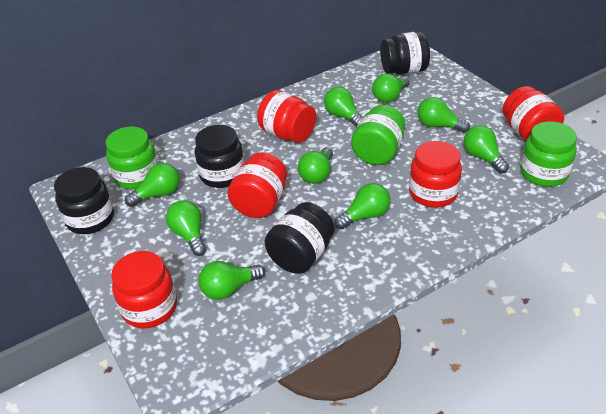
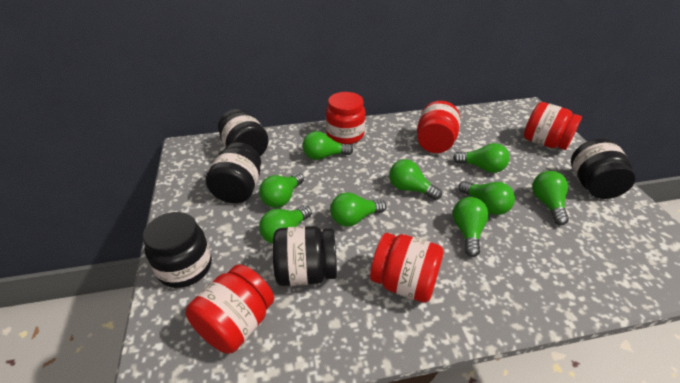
black jar: [54,167,114,234] [195,125,244,188] [265,202,335,274] [380,31,430,75] = 4 -> [142,212,212,288] [206,142,261,203] [218,109,269,156] [273,226,337,286] [571,138,636,199] = 5
green jar: [106,127,158,189] [351,105,405,165] [520,121,577,187] = 3 -> none = 0

